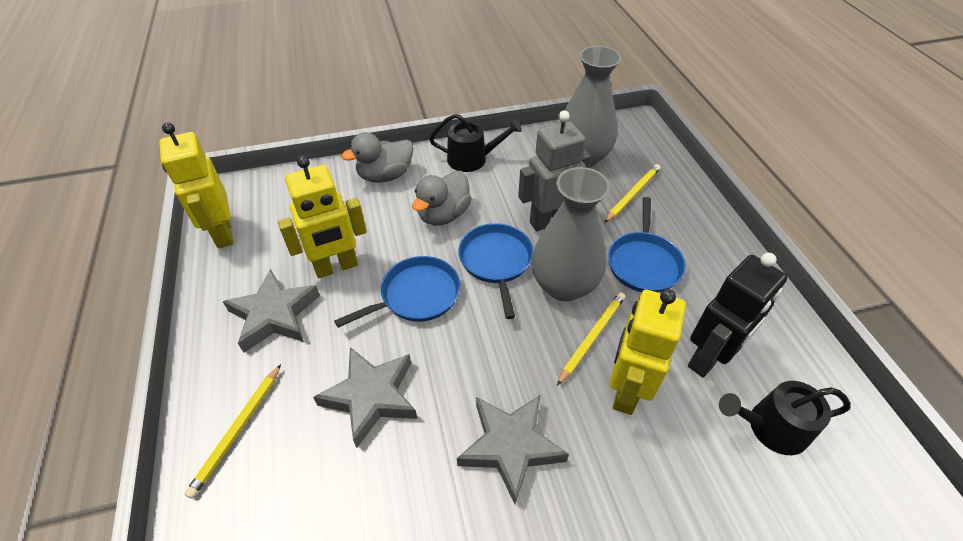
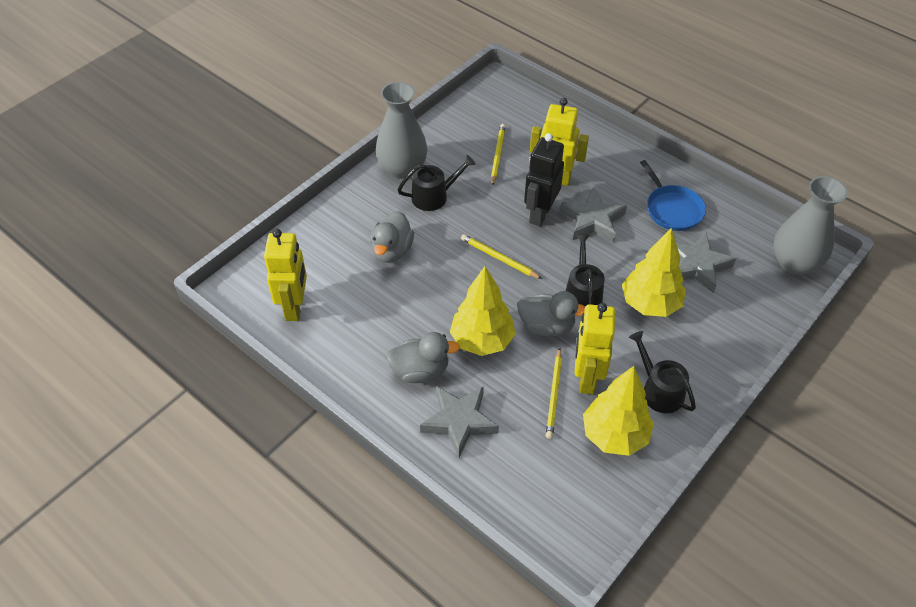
black watering can: [430,114,522,172] [719,381,851,455] = 2 -> [397,155,476,211] [565,235,604,307] [629,331,696,413] = 3
blue pan: [334,256,460,328] [458,223,534,319] [608,197,686,293] = 3 -> [640,160,706,231] = 1
grey duck: [341,132,413,183] [412,171,472,226] = 2 -> [370,211,414,263] [386,332,460,383] [517,291,585,336] = 3
grey robot: [518,110,590,231] = 1 -> none = 0
yellow tree: none = 0 -> [450,266,516,356] [583,366,654,456] [622,228,686,317] = 3

